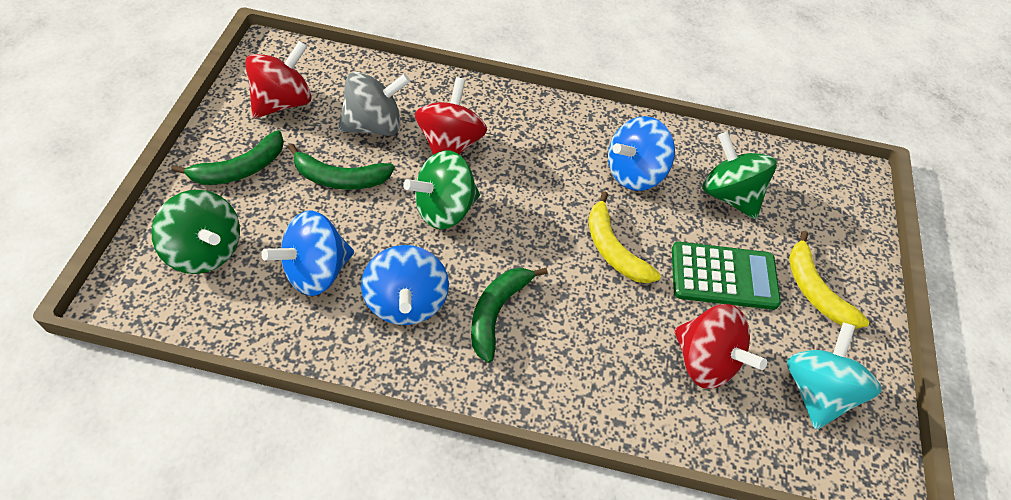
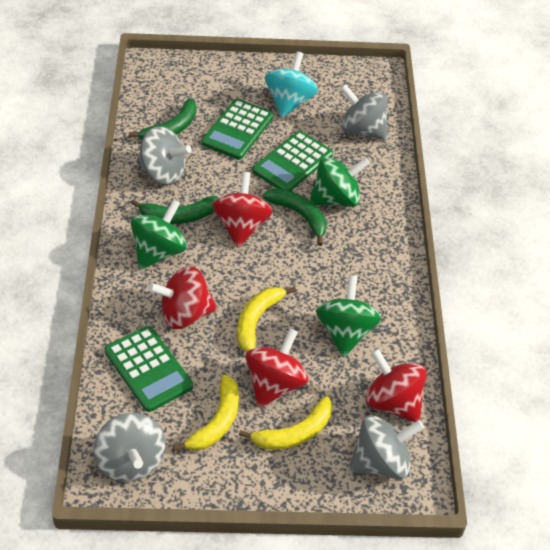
blue spinning top: [261,211,354,296] [361,245,449,325] [608,116,675,191] = 3 -> none = 0
green calculator: [672,242,781,310] = 1 -> [104,326,193,412] [202,99,274,160] [253,131,333,191] = 3
grey spinning top: [338,72,410,136] = 1 -> [93,413,166,482] [136,126,192,185] [340,84,388,140] [348,415,424,479] = 4
red spinning top: [245,41,312,118] [415,77,487,155] [674,304,767,389] = 3 -> [148,266,217,329] [212,172,273,248] [245,328,308,408] [366,349,427,423] = 4
yellow banana: [589,191,661,283] [789,231,869,329] = 2 -> [173,375,239,451] [237,287,296,352] [239,396,332,450] = 3

